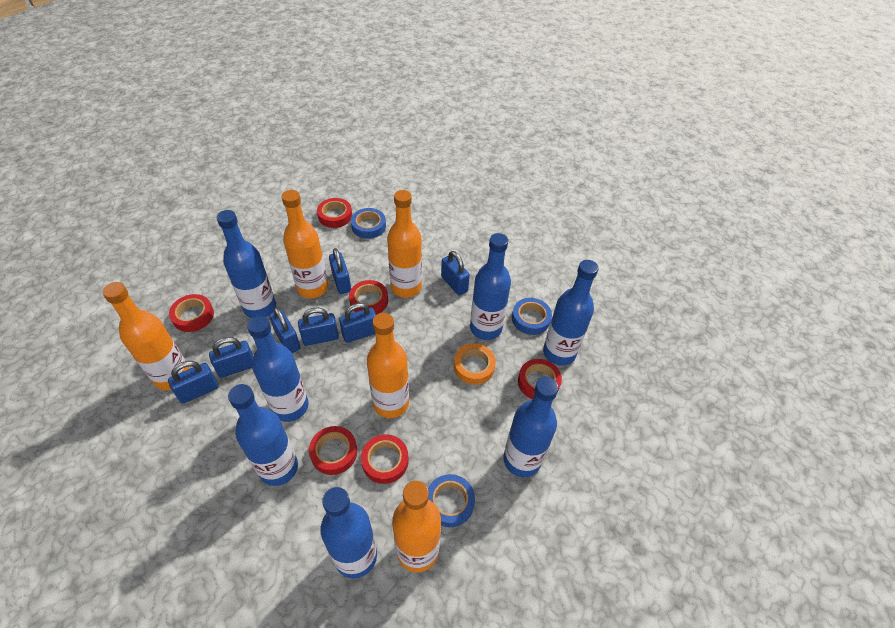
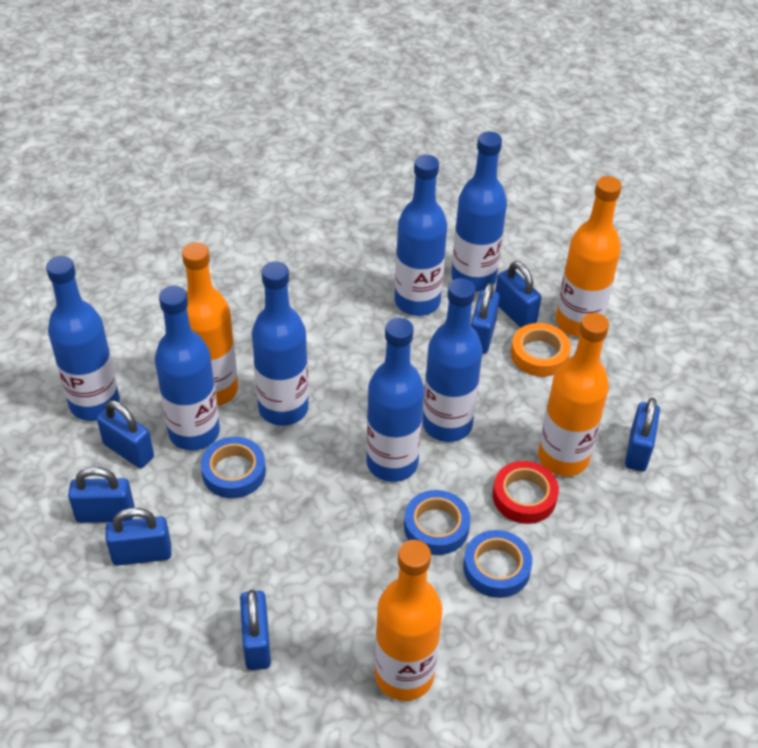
orange bottle: [103,282,190,390] [282,190,328,298] [367,313,409,418] [387,190,422,298] [392,481,441,572] = 5 -> [182,242,238,406] [375,540,442,701] [538,313,609,476] [556,176,622,337] = 4
red tape: [169,294,214,332] [309,426,357,475] [317,198,352,228] [349,280,388,315] [361,434,409,484] [518,359,562,399] = 6 -> [493,461,559,524] = 1

